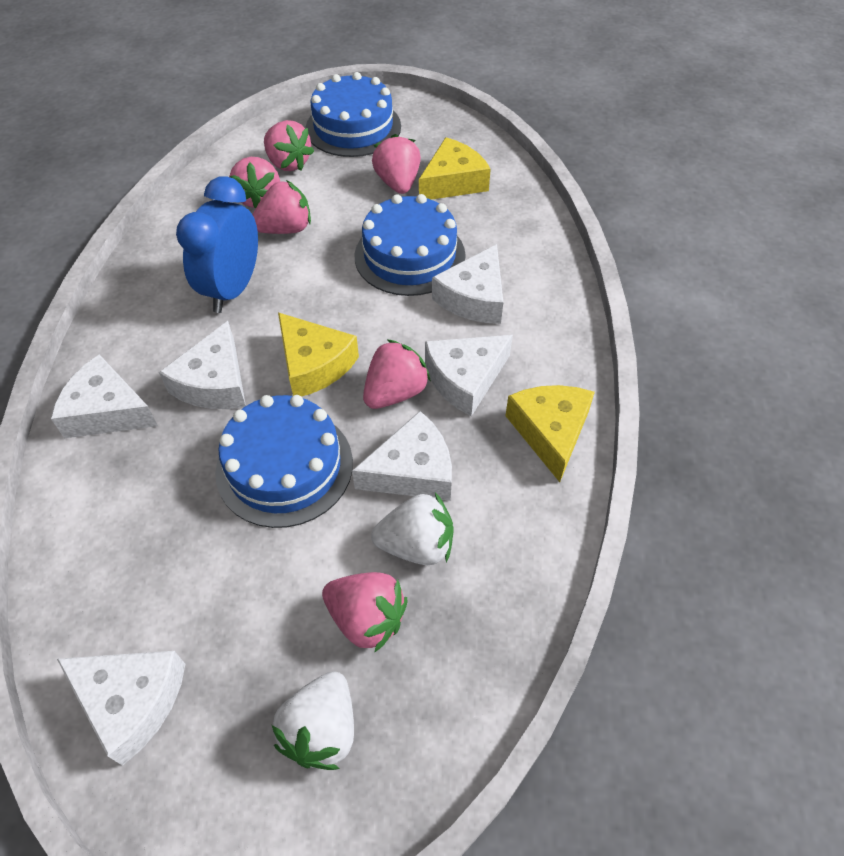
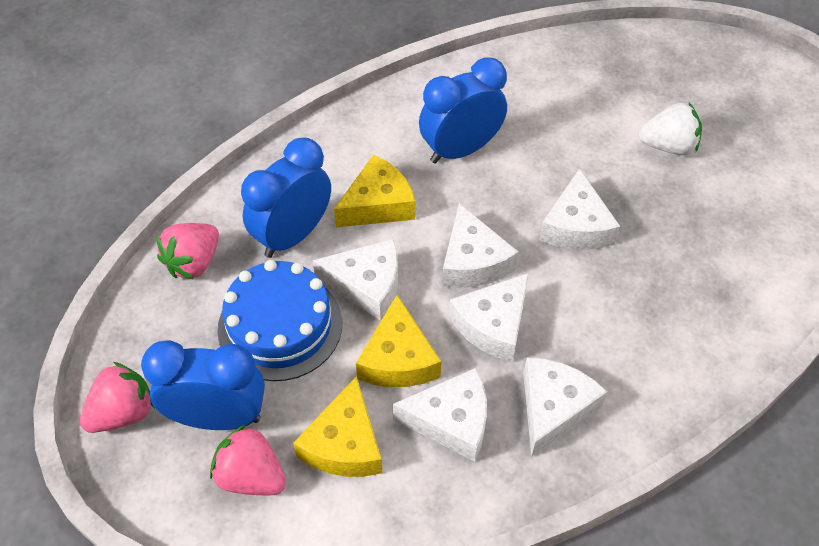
blue cake: [215,395,353,528] [306,72,401,157] [355,194,466,296] = 3 -> [217,260,342,381] = 1
blue clock: [176,176,258,313] = 1 -> [141,340,265,430] [241,138,331,258] [419,57,507,164] = 3
pink strawberry: [229,157,280,209] [253,180,311,234] [264,120,314,171] [322,572,408,653] [363,339,431,409] [372,134,421,194] = 6 -> [80,362,155,433] [156,223,219,280] [210,424,286,495] = 3
white strawberry: [272,671,354,770] [371,493,454,565] = 2 -> [638,103,702,155] = 1

